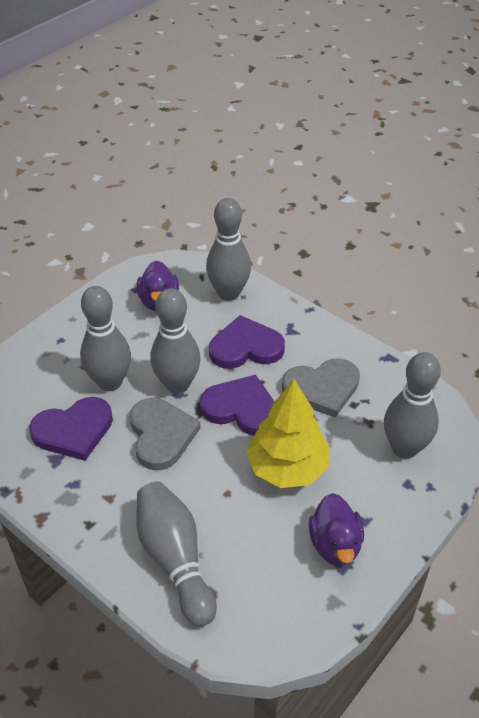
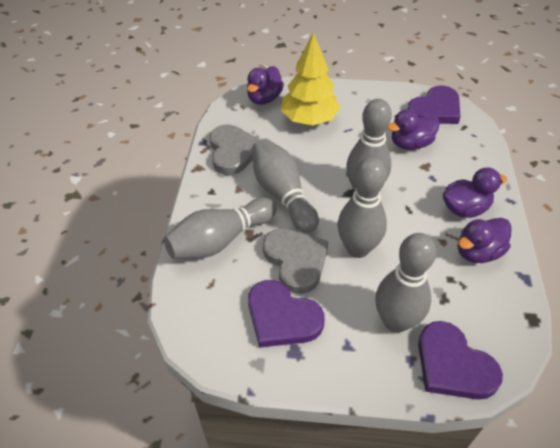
purple duck: [137,261,179,311] [309,493,364,566] = 2 -> [247,66,284,105] [387,109,440,150] [443,168,507,218] [458,218,512,263] = 4

